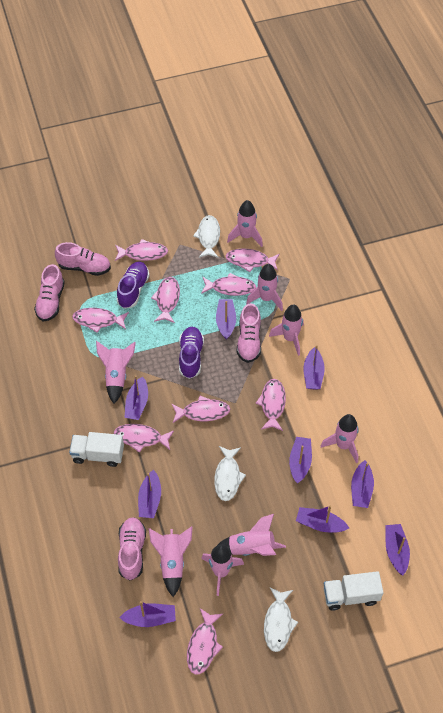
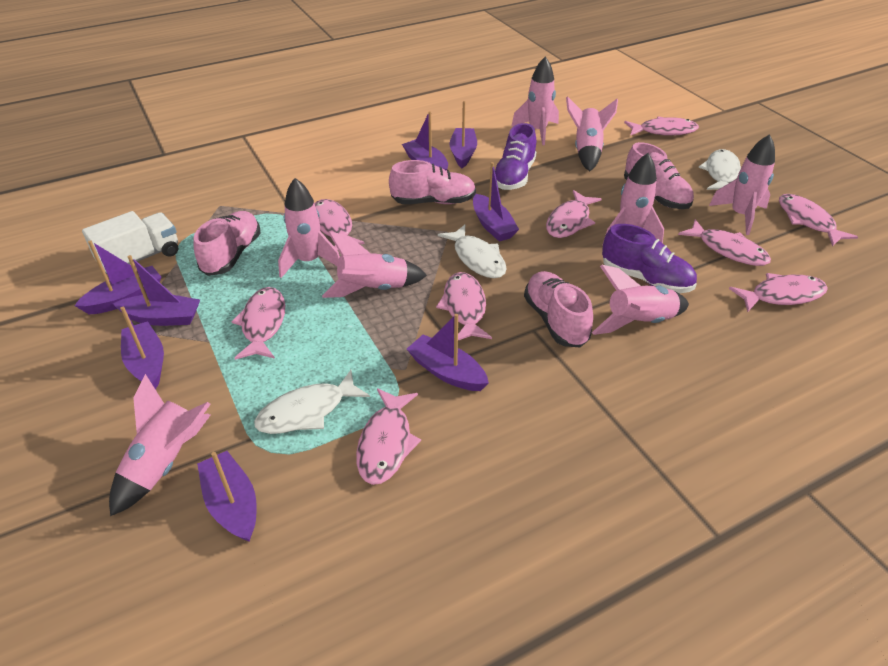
purple boat: [119,601,176,627] [124,375,148,420] [138,470,161,518] [216,299,236,340] [289,437,312,483] [296,505,349,533] [304,345,325,390] [351,460,374,508] [386,524,410,575] = 9 -> [74,240,161,314] [113,255,200,326] [120,307,164,390] [197,451,256,542] [402,111,448,171] [407,314,489,391] [449,101,477,168] [473,162,519,242] = 8
white truck: [69,432,124,467] [324,571,383,611] = 2 -> [82,211,178,274] = 1

